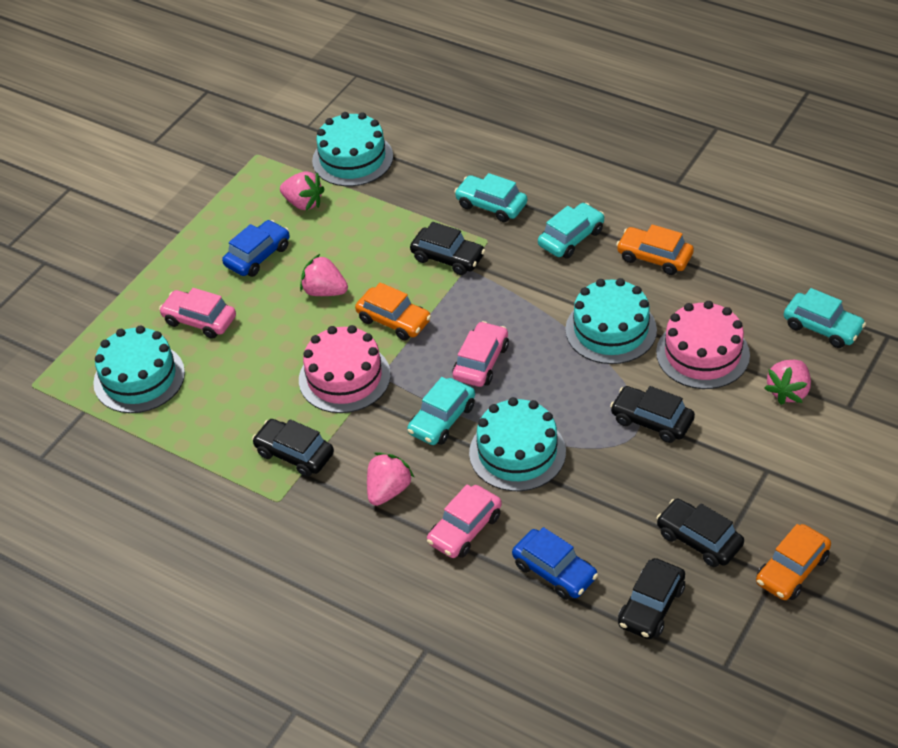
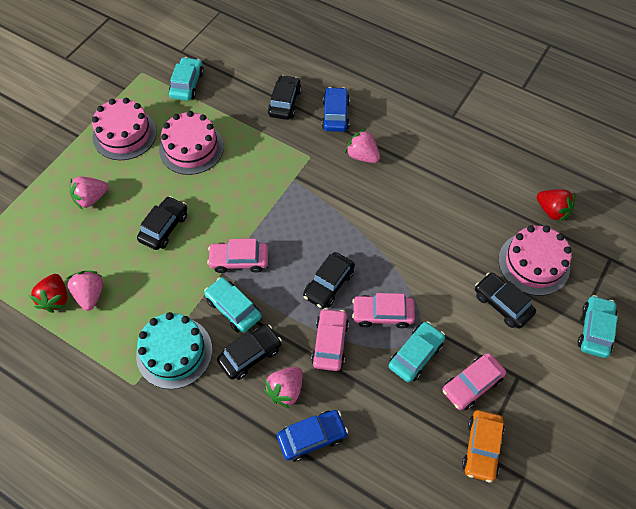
orange car: [355,282,431,341] [616,224,694,275] [756,524,831,600] = 3 -> [462,410,504,483] = 1
pink cake: [299,325,391,413] [656,301,750,389] = 2 -> [92,98,157,160] [159,111,224,175] [498,225,572,296] = 3
pink car: [159,288,236,339] [427,485,502,558] [453,321,509,387] = 3 -> [207,239,268,273] [311,308,349,371] [352,293,415,328] [442,353,506,410] = 4
red strawberry: none = 0 -> [29,274,68,313] [537,189,575,222] = 2
turquoise cake: [93,325,185,413] [312,112,393,186] [469,397,566,491] [565,278,657,364] = 4 -> [136,312,212,389] = 1

